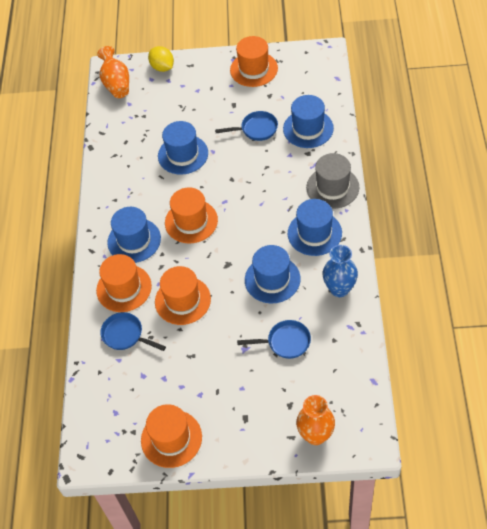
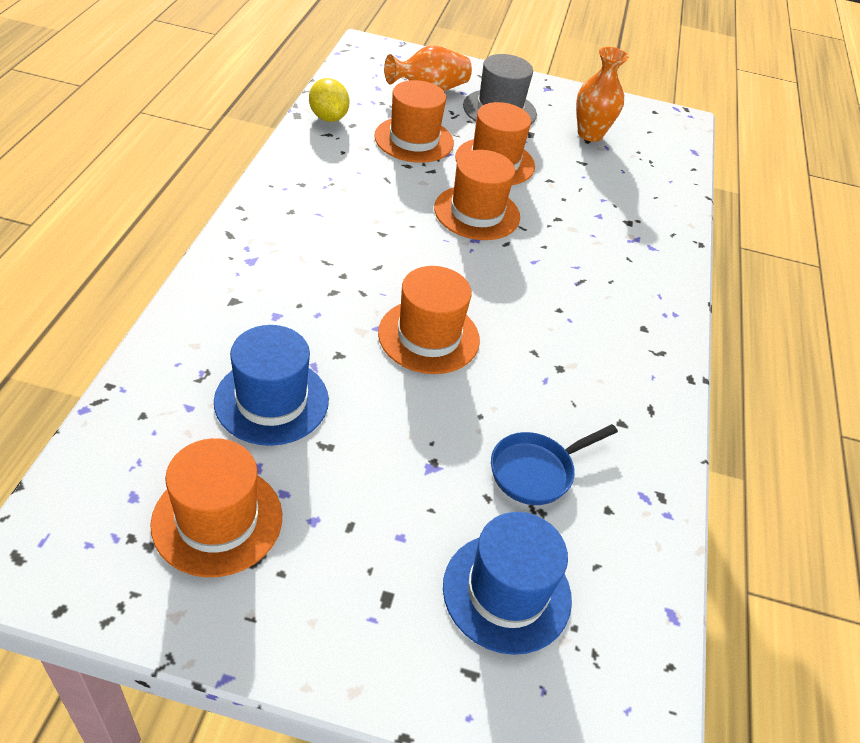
blue hat: [107,207,161,263] [158,121,208,175] [245,245,301,303] [283,95,334,148] [288,199,342,256] = 5 -> [214,325,329,446] [443,512,572,655] = 2
blue pan: [100,312,166,351] [215,111,278,141] [237,320,311,359] = 3 -> [491,424,618,505] = 1
blue vase: [322,245,358,297] = 1 -> none = 0

